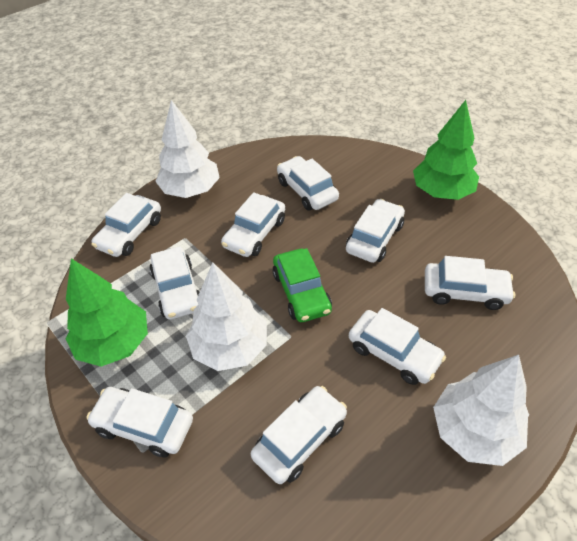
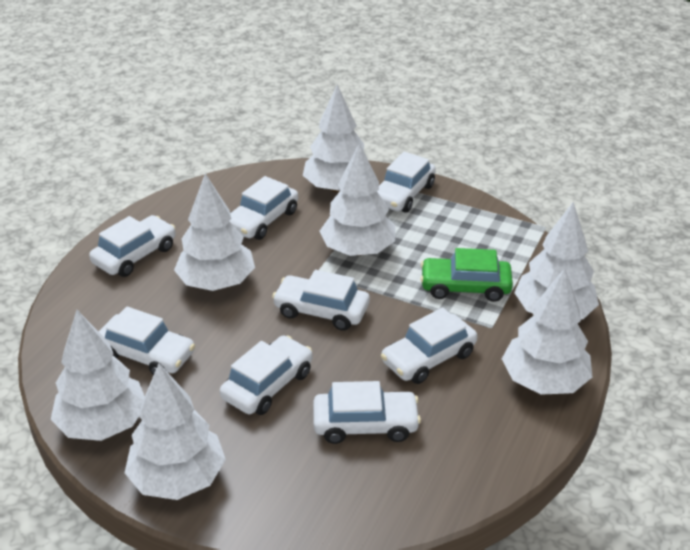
green tree: [66,259,148,366] [413,100,479,200] = 2 -> none = 0
white car: [87,387,193,458] [91,193,161,257] [150,246,200,320] [221,192,285,257] [251,386,347,484] [277,156,339,211] [346,199,405,263] [349,308,446,385] [425,256,515,310] = 9 -> [89,215,176,277] [98,306,195,375] [220,335,312,415] [229,176,298,240] [272,270,370,331] [313,381,421,444] [377,152,436,213] [381,307,477,384] = 8
white tree: [155,100,220,198] [186,262,267,371] [433,355,529,466] = 3 -> [51,310,145,441] [125,363,226,500] [174,174,255,291] [303,85,364,193] [319,142,395,256] [502,268,592,395] [514,202,599,319] = 7

